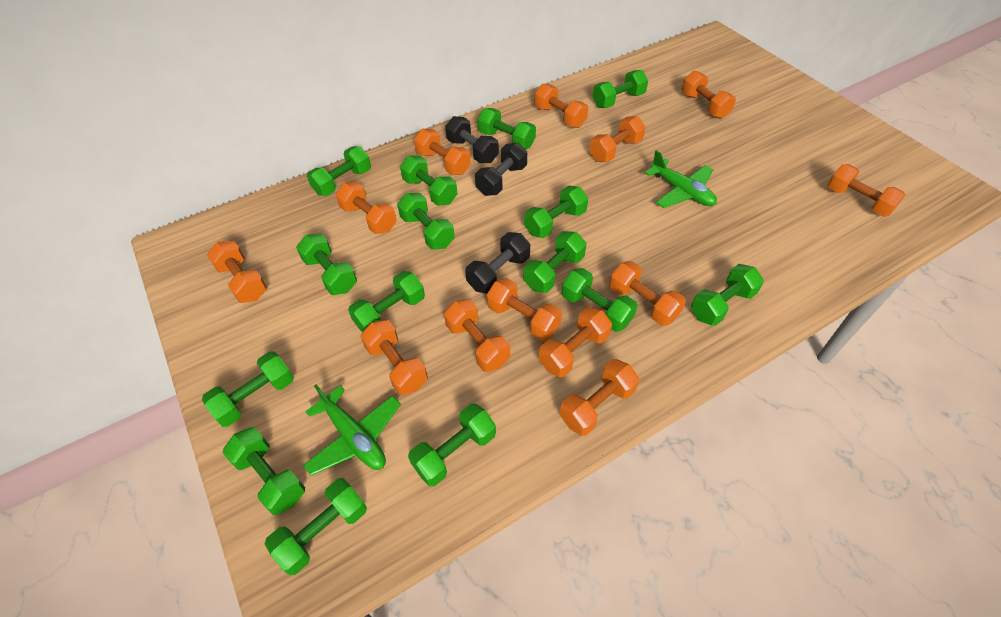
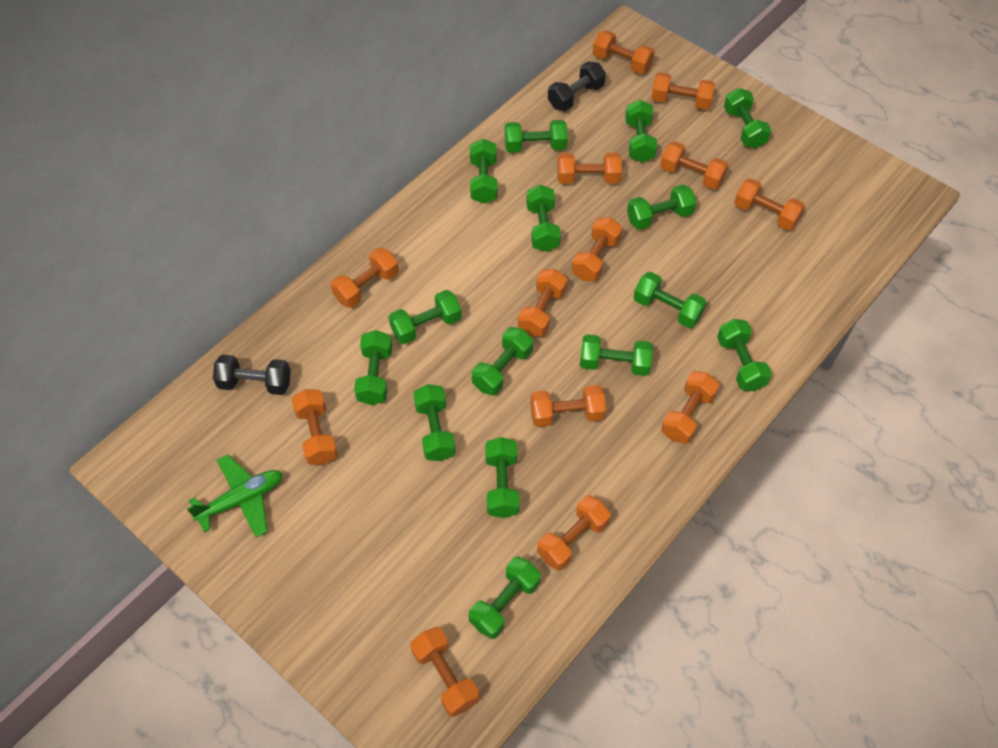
black dumbbell: [445,116,499,163] [465,232,530,294] [475,142,527,196] = 3 -> [213,355,291,395] [548,61,606,111] = 2
green plane: [303,384,401,476] [645,150,717,208] = 2 -> [187,454,283,537] = 1

